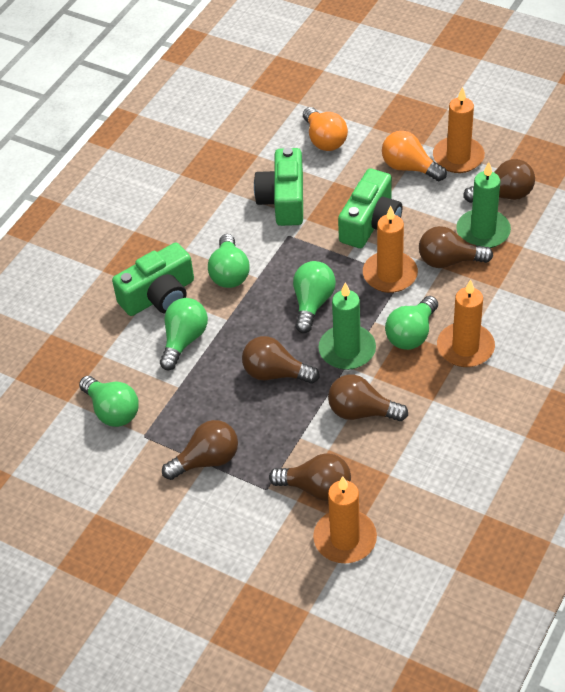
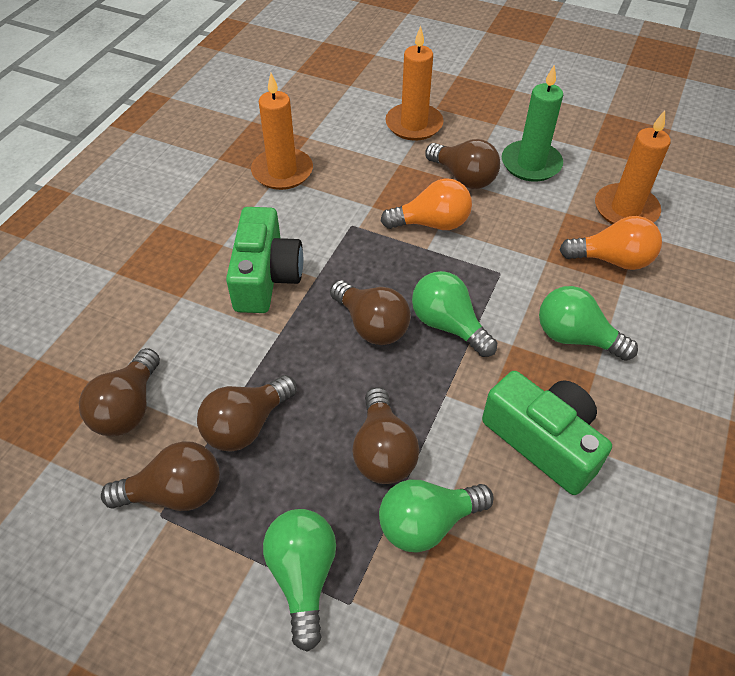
green camera: [112,243,194,316] [254,148,303,226] [338,169,402,248] = 3 -> [226,207,303,313] [482,371,612,495] = 2
green candle: [319,282,376,370] [456,162,511,248] = 2 -> [502,64,563,182] = 1
green light bulb: [79,376,139,427] [160,298,208,370] [208,234,250,288] [293,261,336,333] [385,296,438,350] = 5 -> [263,509,336,652] [379,480,494,553] [412,271,497,357] [539,286,638,361] = 4
orange candle: [313,476,377,563] [363,206,418,293] [433,87,485,173] [437,279,495,367] = 4 -> [251,73,313,190] [385,26,444,141] [595,110,671,224] = 3

